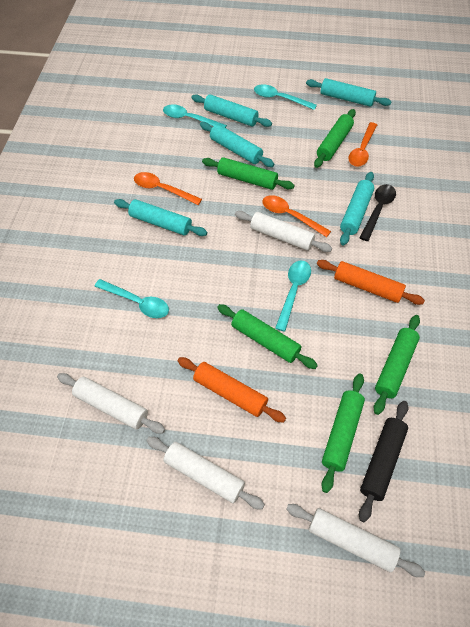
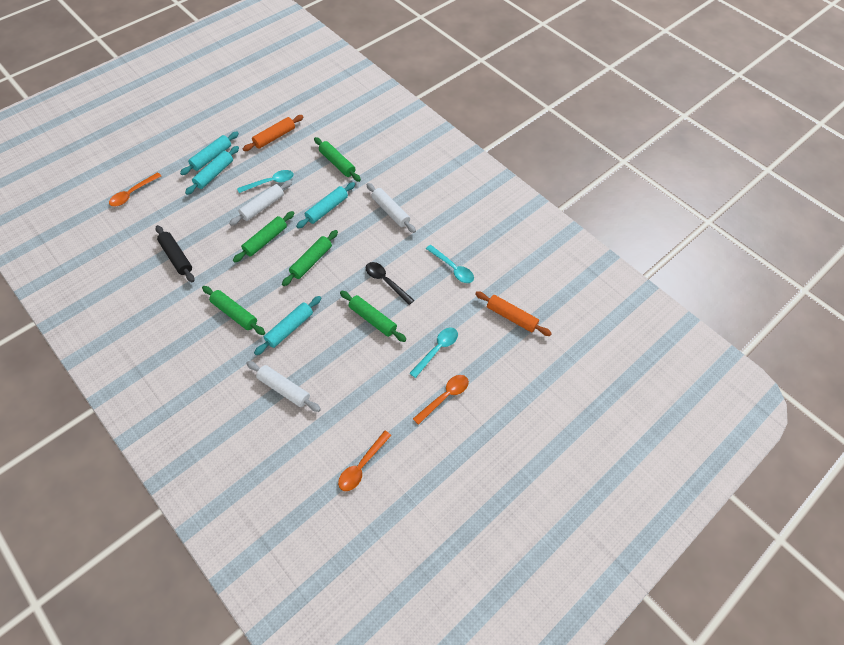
turquoise rolling pin: [114,199,207,236] [191,94,272,127] [200,122,274,167] [306,78,392,107] [340,172,374,245] = 5 -> [180,132,239,175] [185,146,239,195] [254,296,321,355] [296,182,355,229] = 4
turquoise spoon: [94,279,169,318] [163,104,227,128] [254,84,317,110] [275,260,311,332] = 4 -> [237,170,294,193] [410,328,458,378] [426,245,474,283] = 3
white rolling pin: [57,373,165,434] [146,437,265,510] [235,211,332,252] [286,504,425,577] = 4 -> [229,180,292,226] [246,361,321,412] [366,183,416,233] = 3

